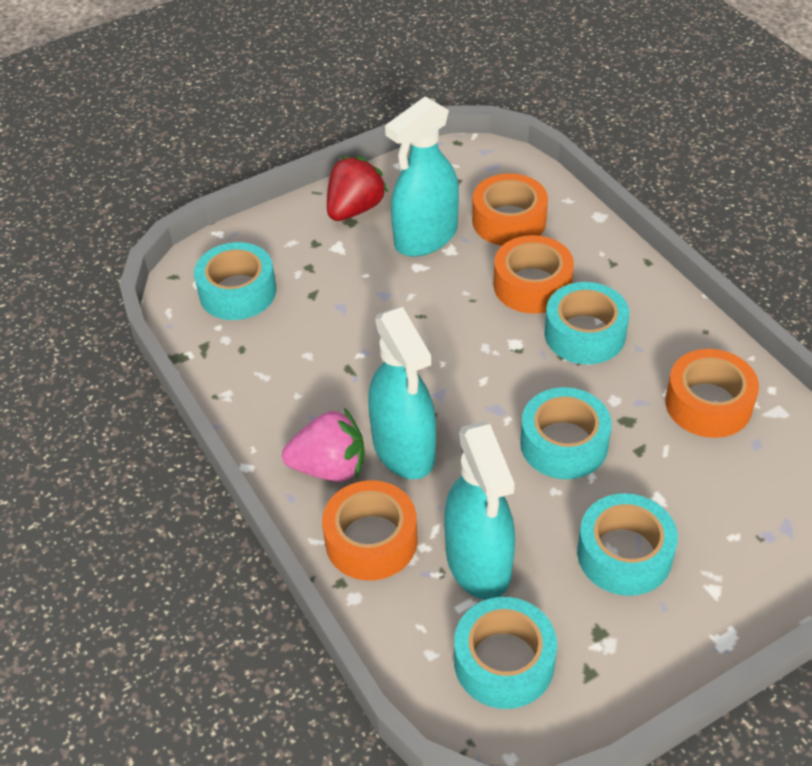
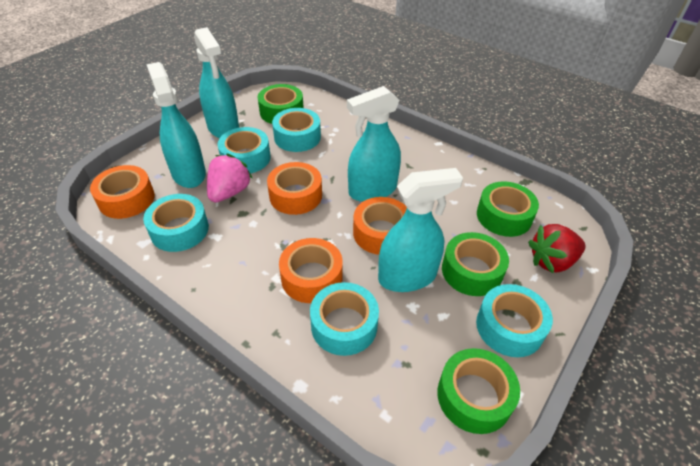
green tape: none = 0 -> [258,84,304,124] [437,348,520,434] [442,232,509,296] [477,181,539,237] = 4
turquoise spray bottle: [368,307,436,479] [385,96,459,257] [444,422,515,600] = 3 -> [146,62,206,188] [194,27,239,138] [347,86,401,202] [378,168,463,292] = 4

